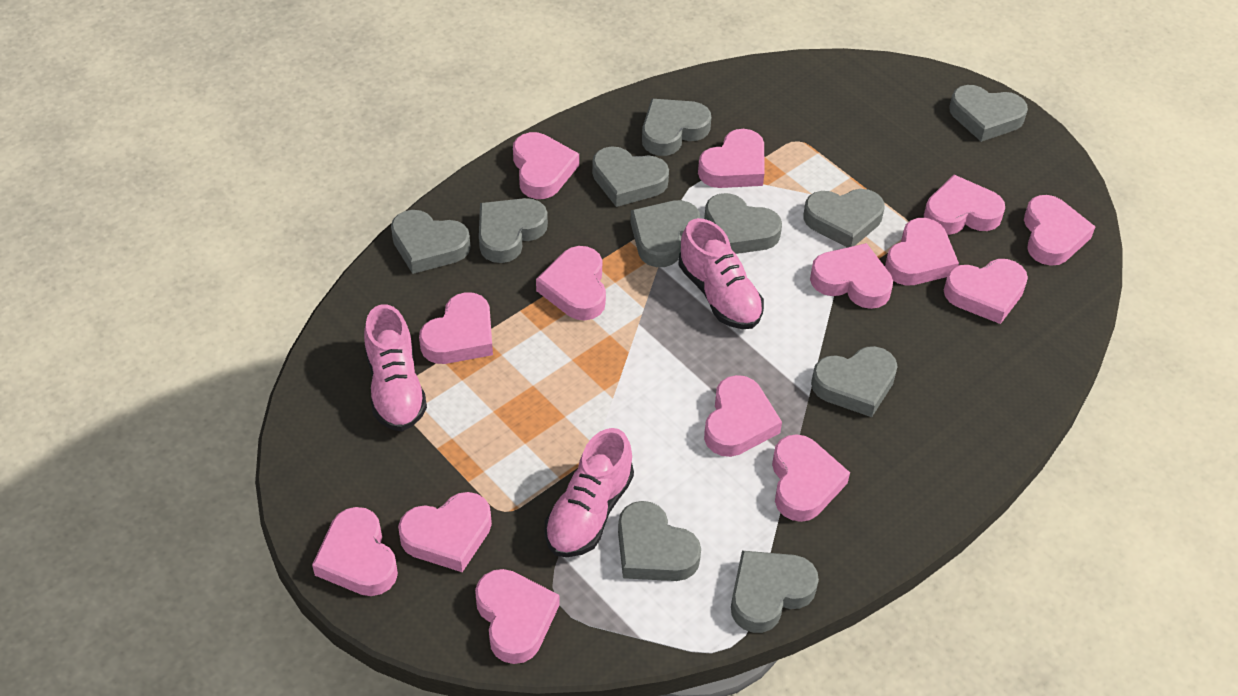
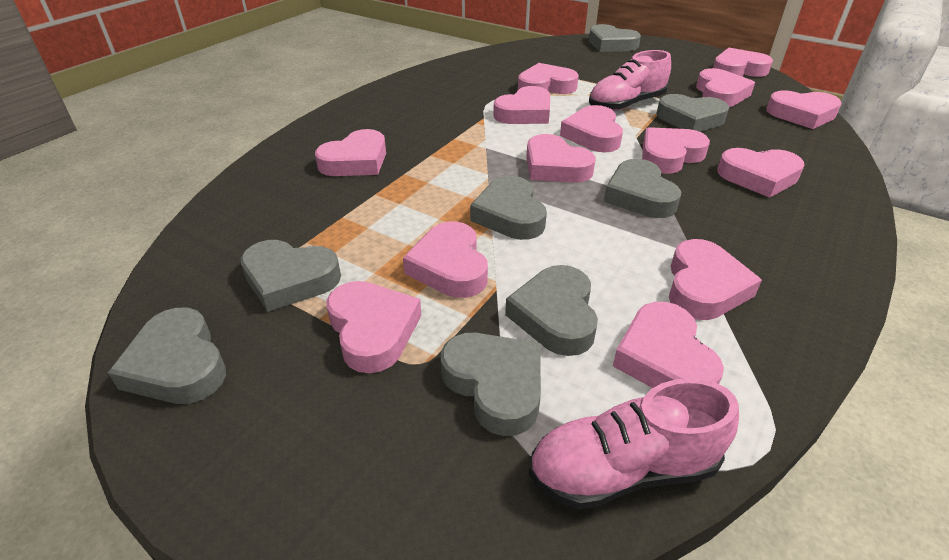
grey heart: [391,210,471,274] [479,198,548,263] [592,146,669,207] [618,501,701,581] [630,200,700,267] [642,99,711,156] [704,193,782,254] [731,551,819,633] [803,189,884,247] [811,346,898,417] [949,85,1028,142] = 11 -> [108,308,226,404] [241,240,341,312] [441,333,541,436] [470,176,547,240] [505,265,598,356] [589,24,641,52] [604,159,681,218] [656,94,729,132] = 8
pink shoe: [364,304,427,431] [545,428,634,557] [678,218,764,329] = 3 -> [529,378,739,510] [589,50,671,111] = 2

